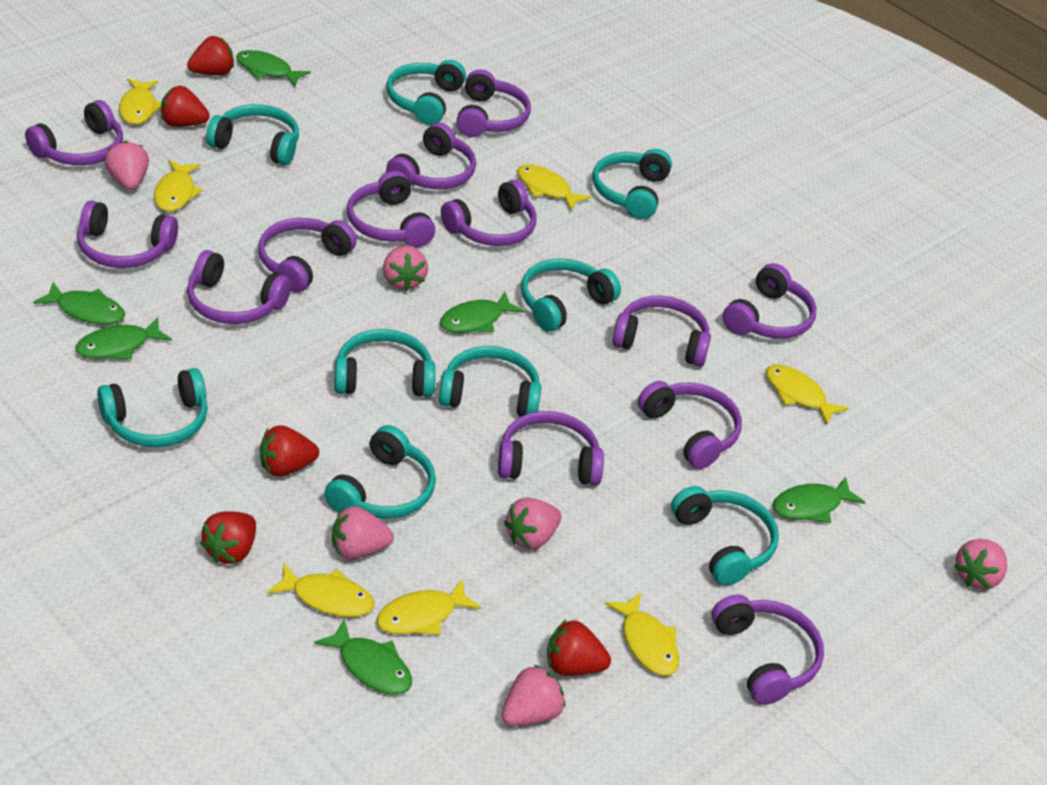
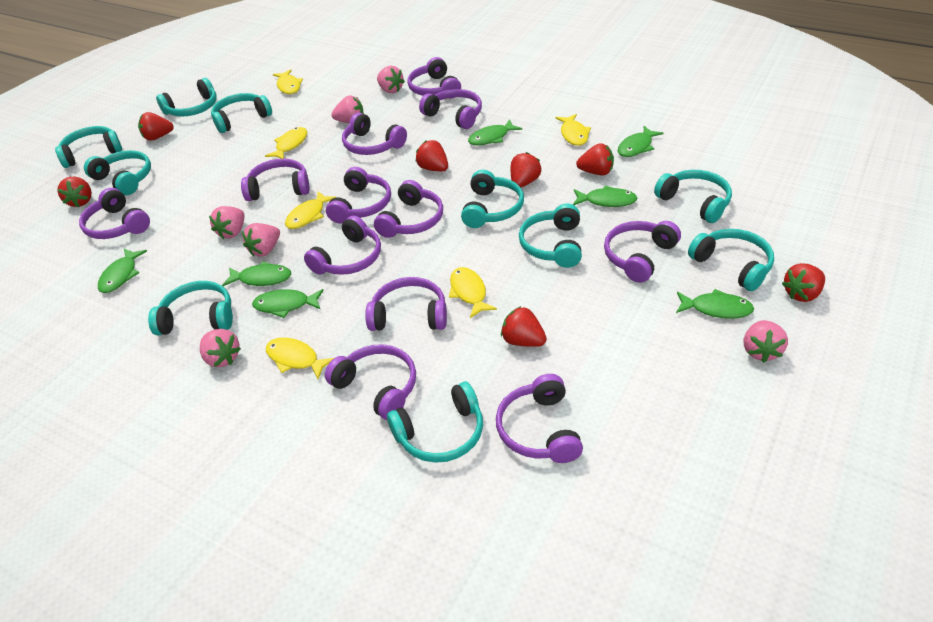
green fish: [33,282,125,325] [75,317,172,360] [236,50,311,87] [314,619,412,695] [440,292,524,333] [773,476,865,523] = 6 -> [98,249,147,293] [222,261,291,286] [252,289,324,318] [468,119,522,145] [573,185,637,207] [618,126,664,157] [676,289,754,319] = 7
purple headphones: [25,100,123,165] [77,201,178,268] [187,250,291,324] [258,218,357,293] [347,171,435,247] [386,123,476,189] [441,180,537,246] [456,69,531,137] [498,411,604,486] [612,296,711,367] [638,381,742,469] [711,594,824,705] [723,263,817,339] = 13 -> [79,188,150,239] [241,159,309,201] [304,215,381,275] [325,344,416,420] [326,167,391,223] [342,113,407,155] [365,277,447,331] [374,180,443,238] [407,57,461,99] [419,89,482,129] [496,374,583,463] [604,221,681,283] = 12
red strawberry: [161,86,210,127] [187,36,234,75] [200,512,256,564] [260,425,319,477] [547,619,611,676] = 5 -> [57,177,92,207] [138,112,174,141] [415,140,448,171] [501,306,547,347] [511,152,541,187] [576,143,614,176] [782,263,825,302] = 7
turquoise headphones: [97,368,208,447] [206,104,299,165] [324,425,436,519] [334,329,435,397] [386,60,466,125] [439,346,541,417] [521,258,621,332] [592,149,672,219] [671,486,779,586] = 9 -> [55,126,122,168] [84,150,151,195] [148,281,233,335] [156,78,217,117] [211,93,272,133] [387,382,483,463] [461,170,524,228] [519,203,582,268] [654,170,732,223] [688,229,774,291] = 10
yellow fish: [119,79,161,125] [154,160,203,212] [267,563,374,617] [376,579,481,635] [517,164,591,211] [605,593,679,676] [766,365,849,425] = 7 -> [265,127,307,159] [266,338,334,379] [273,69,303,94] [285,191,336,229] [449,267,497,318] [555,114,591,146] = 6

